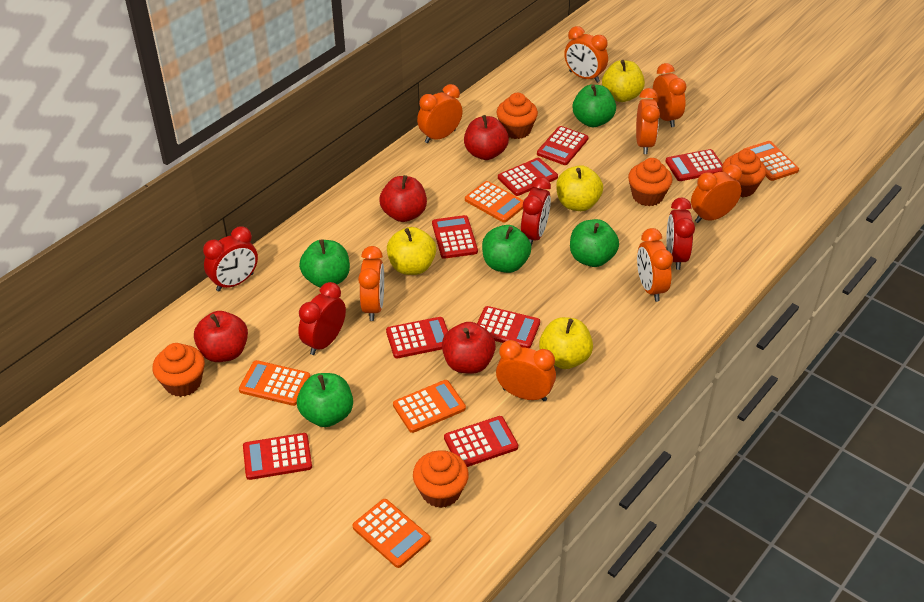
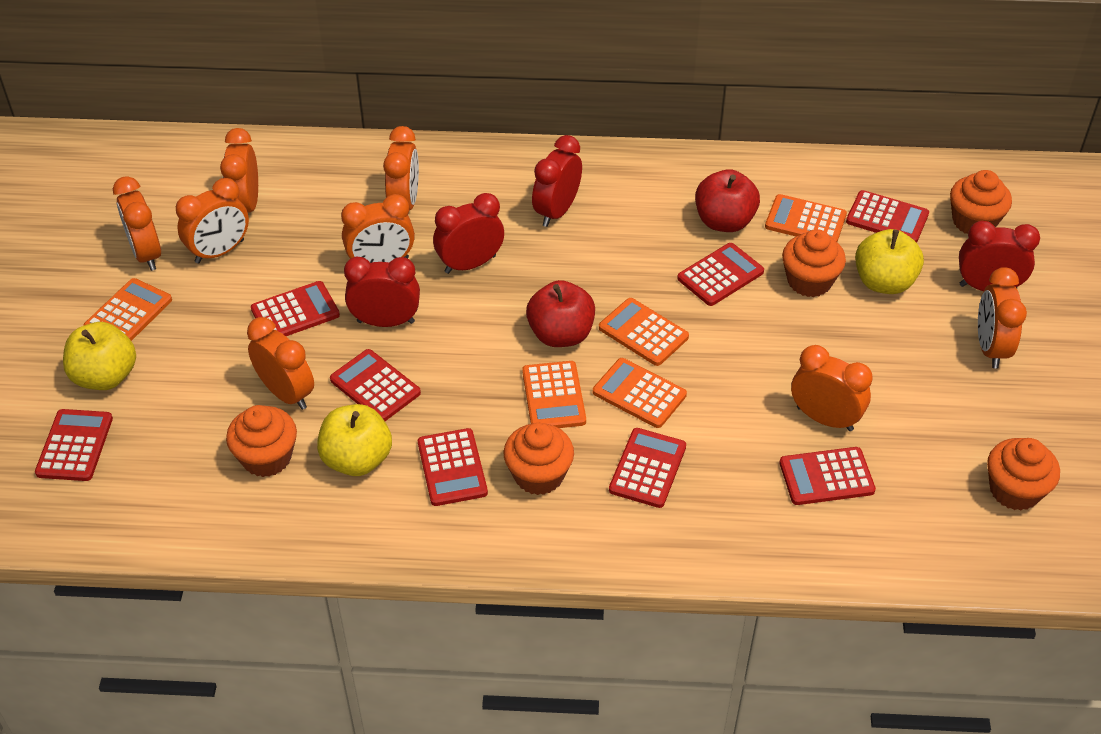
green apple: [297,373,353,427] [299,239,350,288] [482,225,531,273] [570,219,619,267] [572,85,616,127] = 5 -> none = 0
red apple: [194,311,248,362] [379,175,427,222] [442,322,496,374] [464,115,509,160] = 4 -> [526,280,595,347] [695,169,760,232] = 2
yellow apple: [387,227,436,275] [539,317,593,369] [556,165,603,211] [602,60,645,102] = 4 -> [63,322,136,390] [317,404,392,476] [855,229,924,294] = 3

